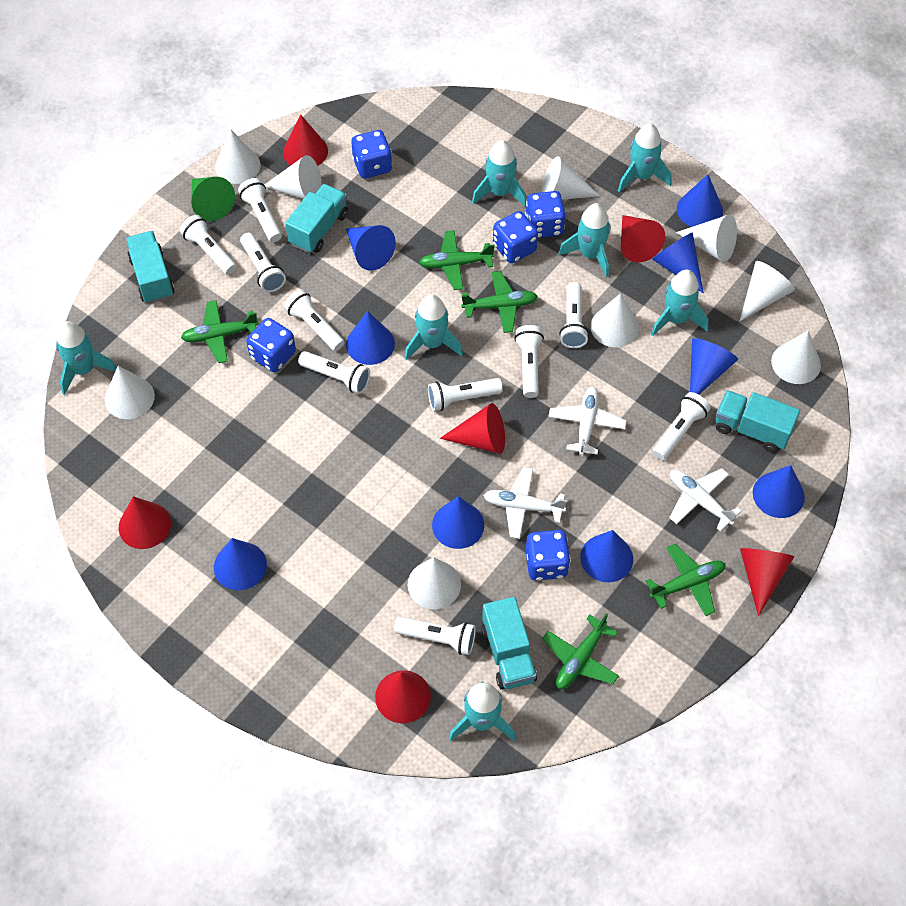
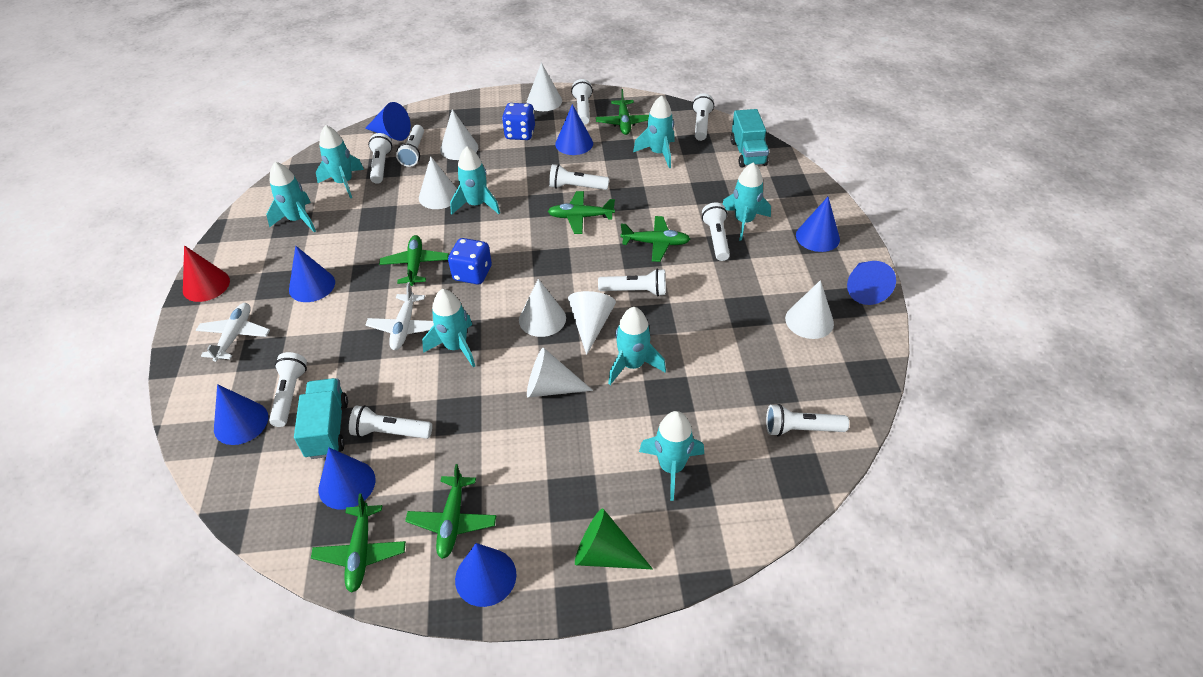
blue cone: [214,538,267,590] [346,225,396,271] [346,311,395,365] [432,496,484,549] [580,530,633,582] [652,232,704,294] [677,174,723,227] [690,338,738,395] [753,465,805,518] = 9 -> [214,384,268,445] [289,246,335,302] [319,447,376,510] [365,102,411,141] [455,543,516,607] [555,104,593,155] [796,197,840,252] [847,261,896,305] = 8
blue dice: [246,318,296,372] [351,130,392,179] [493,211,538,263] [525,191,566,238] [526,530,571,581] = 5 -> [448,238,492,284] [502,103,535,140] = 2
green plane: [181,300,259,363] [419,230,495,290] [461,271,538,333] [542,613,619,689] [646,544,726,616] = 5 -> [311,493,406,593] [379,235,449,286] [405,464,496,559] [548,191,615,234] [596,89,649,135] [621,216,690,262] = 6
red cone: [119,496,171,549] [283,115,328,166] [375,670,431,723] [440,403,505,454] [621,215,665,262] [740,548,794,616] = 6 -> [183,245,230,302] = 1
turquoise rocket: [56,321,117,395] [405,294,463,360] [449,682,516,741] [472,140,526,207] [559,203,611,277] [618,124,671,192] [651,270,708,336] = 7 -> [266,162,316,232] [316,125,364,198] [422,289,475,367] [450,146,500,215] [608,307,666,385] [633,95,675,168] [639,411,704,501] [723,162,771,241] = 8
turquoise truck: [126,231,174,303] [285,184,348,253] [482,597,537,690] [715,390,800,453] = 4 -> [294,378,348,459] [730,109,769,168] = 2
white cone: [105,366,155,419] [215,130,261,184] [265,155,321,199] [408,557,461,609] [541,156,600,200] [590,293,639,347] [676,214,737,262] [740,261,795,321] [771,331,821,384] = 9 -> [419,156,457,209] [440,109,478,160] [519,279,566,337] [527,62,562,111] [527,348,593,397] [568,291,616,355] [785,280,834,339] = 7
white plane: [483,467,567,539] [548,386,627,456] [669,468,741,532] = 3 -> [196,303,270,362] [365,282,434,350] = 2

